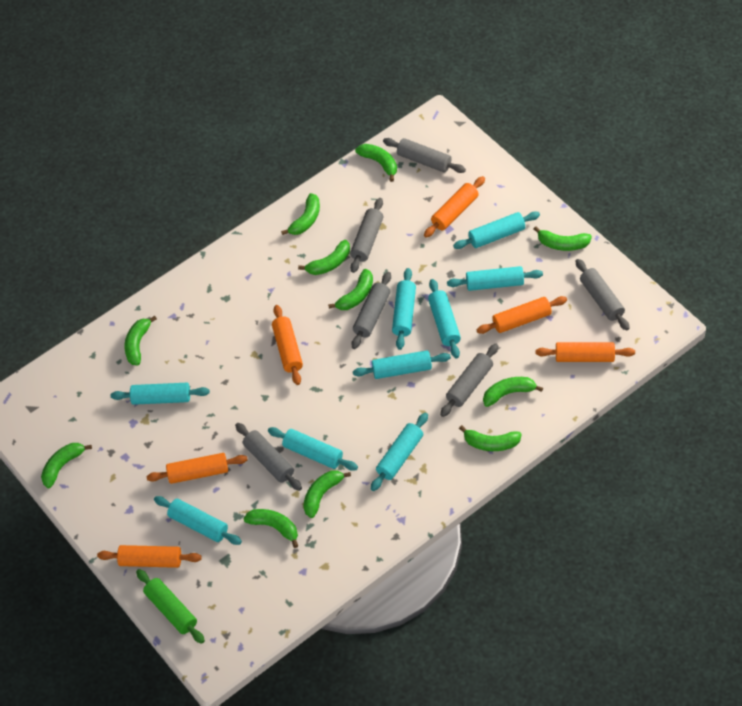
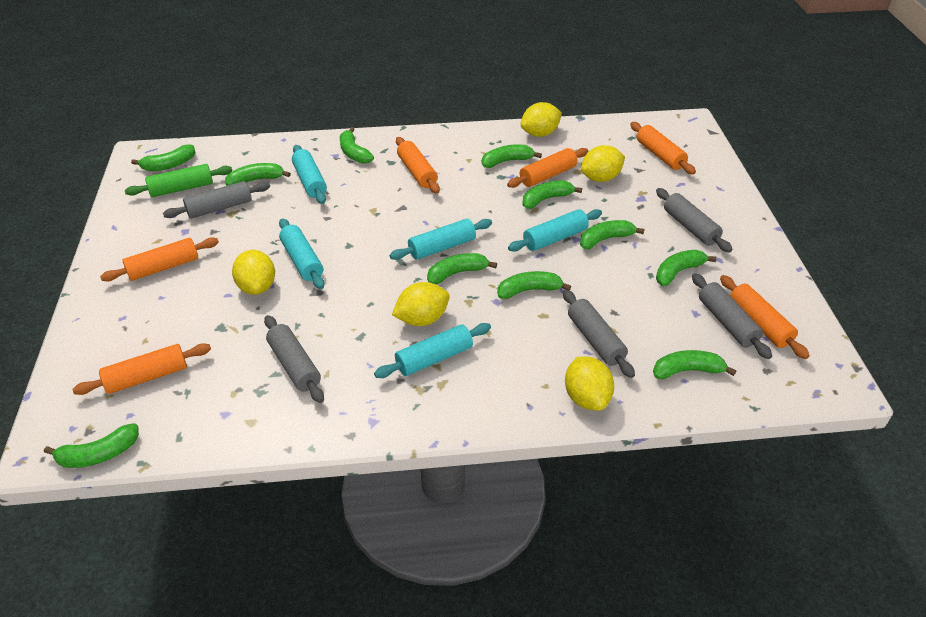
grey rolling pin: [235,423,302,491] [350,198,383,273] [352,272,391,349] [383,138,466,173] [440,344,498,417] [576,259,630,331] = 6 -> [163,181,270,219] [264,315,324,403] [563,290,635,378] [656,188,733,253] [692,273,772,359] = 5
turquoise rolling pin: [111,383,210,405] [154,496,242,545] [268,427,358,471] [353,350,451,379] [371,413,428,491] [392,268,416,350] [428,279,461,358] [447,266,543,291] [453,211,540,249] = 9 -> [279,218,324,289] [292,145,327,204] [374,323,491,378] [390,219,492,260] [508,209,602,252] = 5
yellow lemon: none = 0 -> [232,250,275,295] [392,282,450,326] [520,102,562,137] [565,357,614,411] [581,145,625,182] = 5

